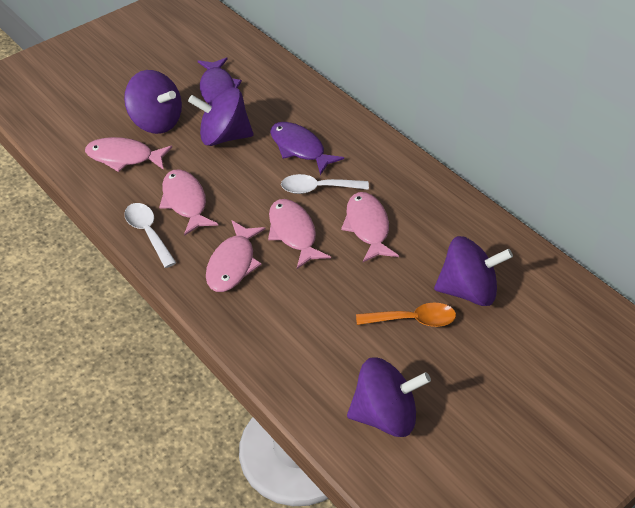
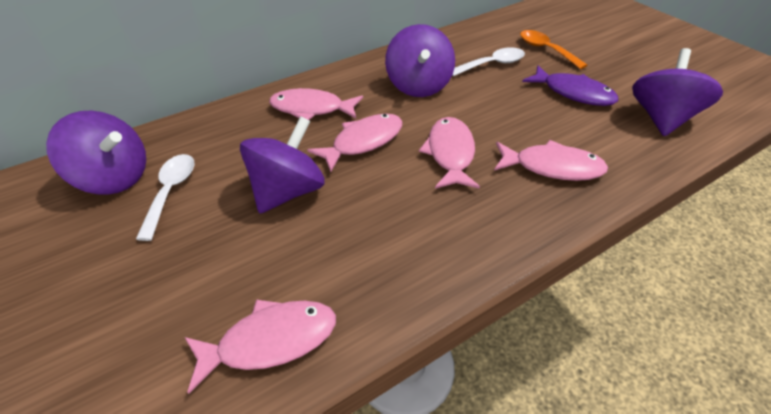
purple fish: [198,57,242,104] [270,122,344,175] = 2 -> [522,65,619,106] = 1

